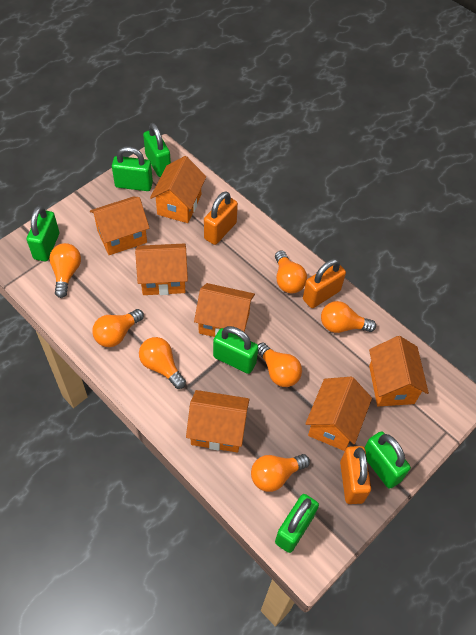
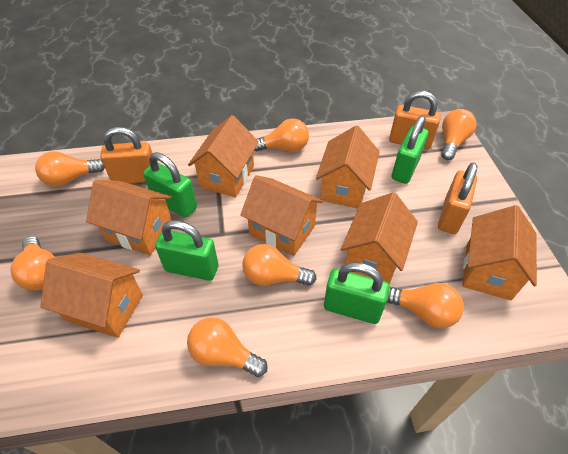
green padlock: [27,205,59,261] [112,146,153,191] [143,123,171,177] [213,326,258,374] [275,494,319,553] [364,431,411,489] = 6 -> [143,152,197,218] [155,220,218,281] [324,262,390,324] [392,116,429,184] = 4

